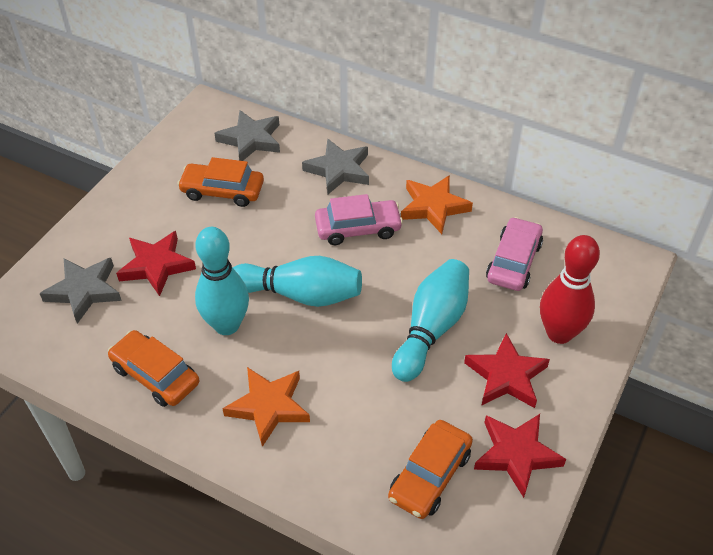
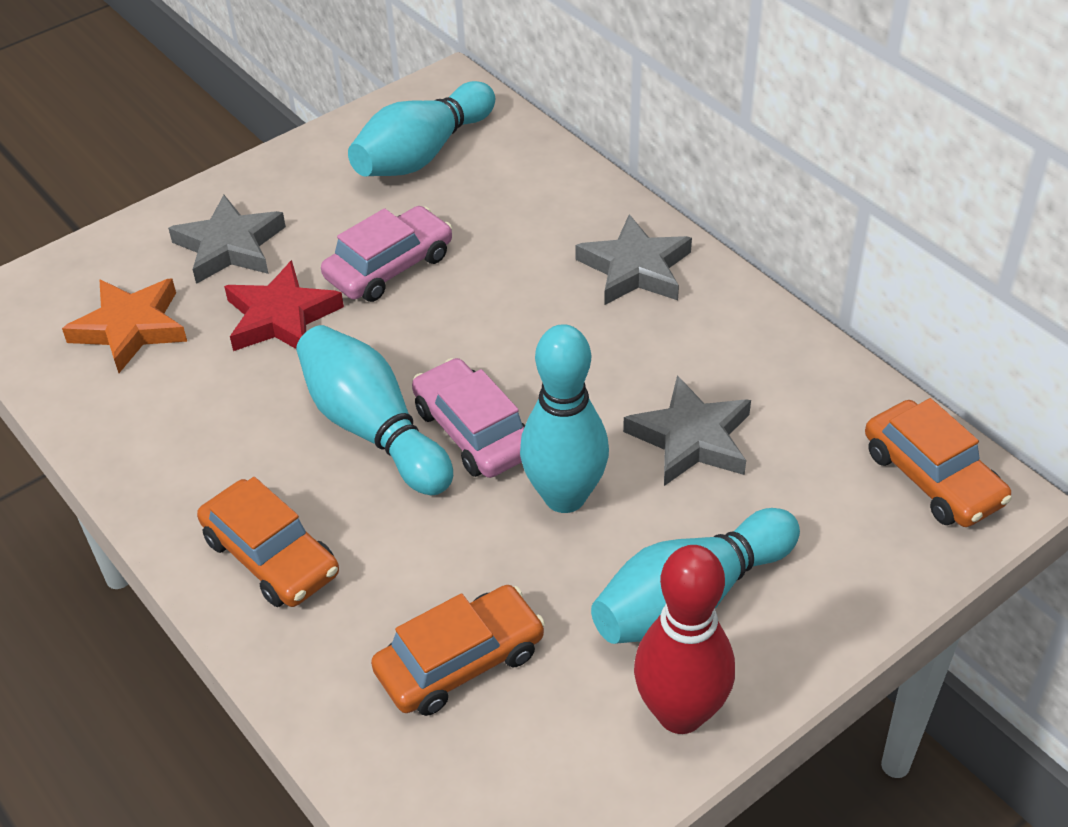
orange star: [222,367,310,447] [401,175,473,234] = 2 -> [62,278,187,373] = 1
red star: [116,231,196,296] [464,333,550,408] [474,414,566,498] = 3 -> [224,260,344,351] = 1
turquoise bowling pin: [195,227,249,335] [233,256,362,307] [392,259,469,382] = 3 -> [296,325,453,495] [348,81,495,176] [520,324,609,513] [591,508,800,644] = 4

